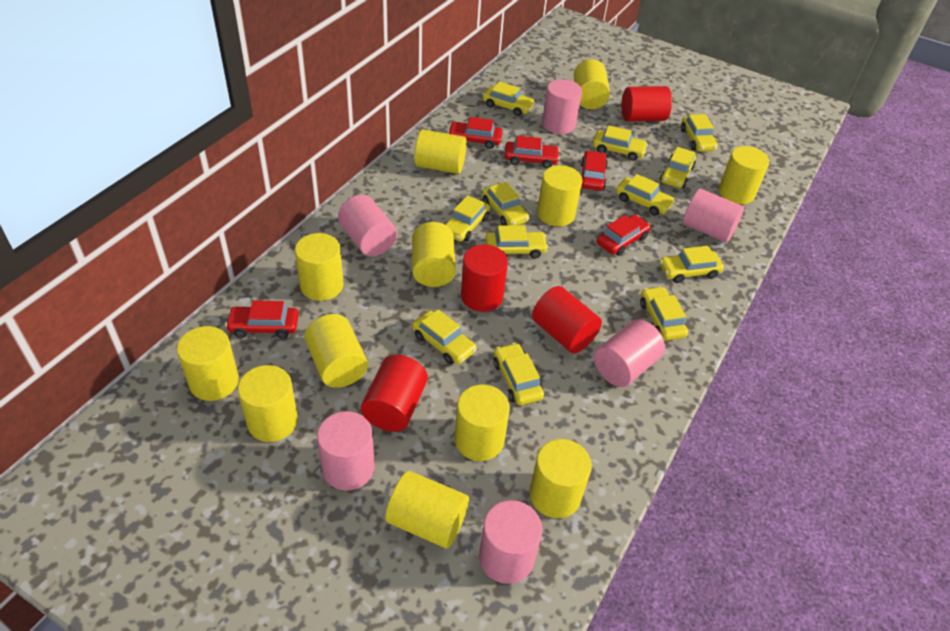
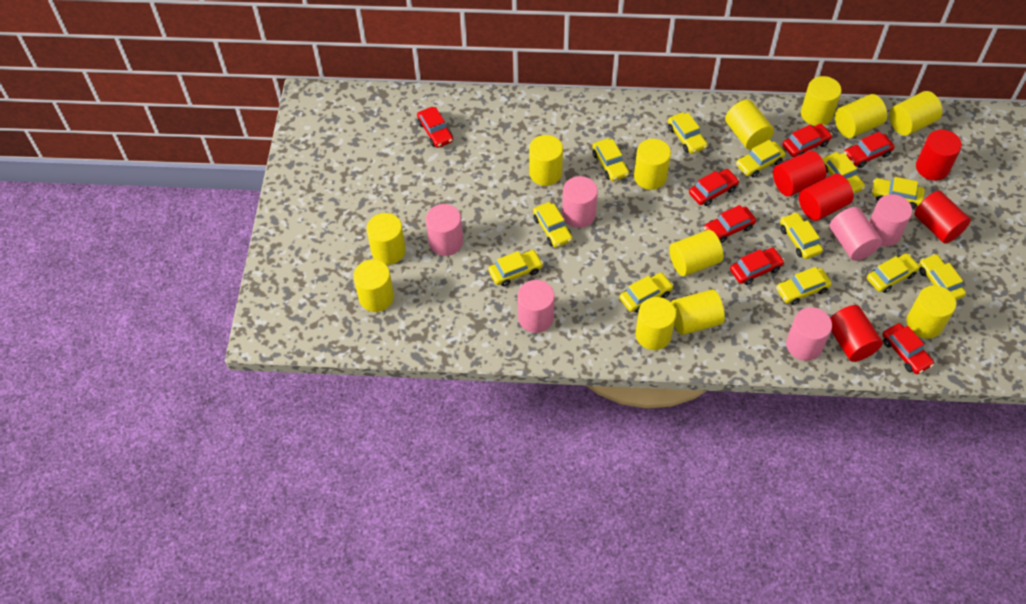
red car: [225,300,299,339] [448,117,502,149] [505,136,560,168] [581,151,608,191] [596,214,651,256] = 5 -> [417,107,453,148] [689,169,739,206] [704,205,756,243] [730,248,784,285] [782,124,832,157] [844,132,895,168] [882,323,934,374] = 7
red cylinder: [361,355,428,432] [461,244,508,312] [532,286,602,353] [622,86,672,122] = 4 -> [773,151,827,196] [799,174,854,221] [830,305,883,362] [914,191,971,244] [916,130,962,181] = 5

